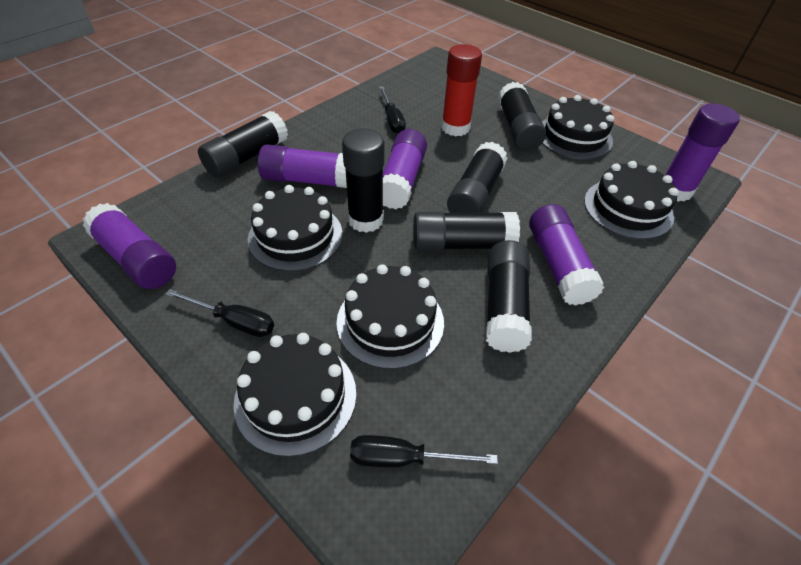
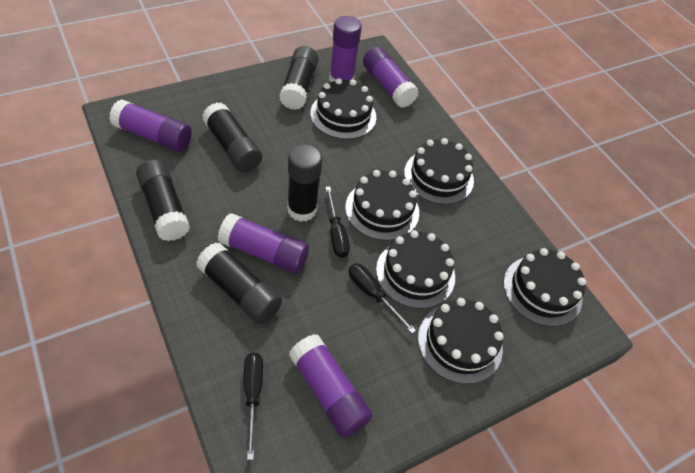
black cake: [233,333,356,457] [248,185,343,271] [337,264,444,369] [542,95,614,160] [584,161,679,239] = 5 -> [310,78,376,139] [345,170,419,241] [376,230,455,309] [404,138,474,205] [418,298,504,384] [503,248,586,327] = 6
black glue stick: [198,111,288,177] [342,128,384,233] [413,212,520,251] [447,142,508,213] [486,240,532,353] [498,82,546,151] = 6 -> [136,160,190,241] [196,243,282,324] [202,102,262,172] [279,46,319,110] [287,144,322,222] = 5
red glue stick: [441,44,482,136] = 1 -> none = 0

